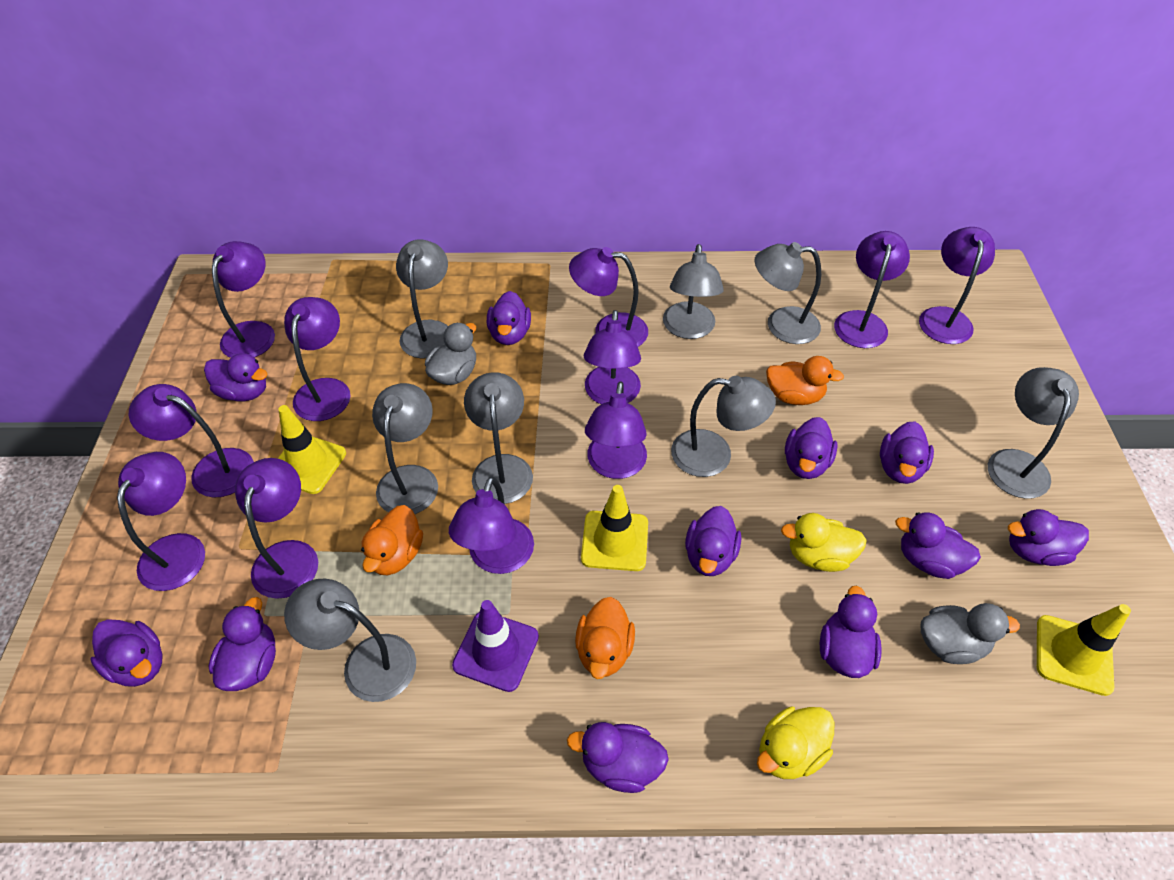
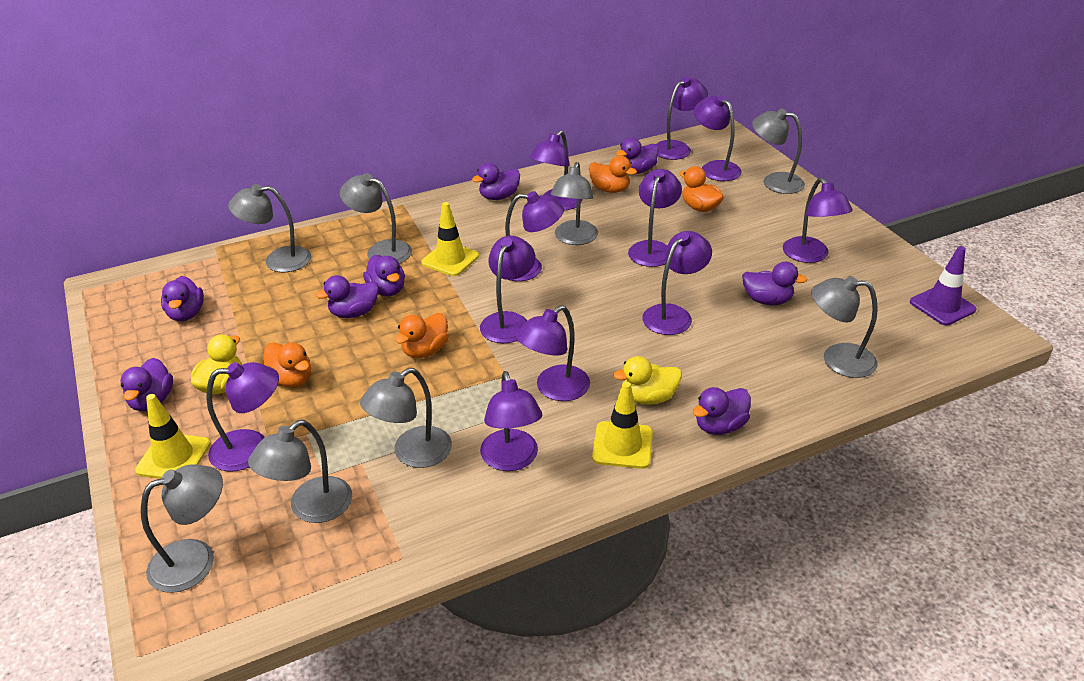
grey duck: [425,323,476,385] [920,603,1020,664] = 2 -> none = 0
orange duck: [361,505,423,575] [575,597,635,679] [766,356,844,405] = 3 -> [263,342,311,387] [395,313,449,358] [589,156,637,193] [679,166,724,212] = 4
purple duck: [90,619,163,687] [204,353,268,401] [208,597,276,691] [487,291,531,345] [567,722,669,793] [685,506,741,576] [785,417,838,479] [820,585,882,678] [880,421,934,484] [895,512,981,579] [1008,509,1089,566] = 11 -> [120,358,173,411] [161,276,204,321] [316,275,379,318] [363,255,405,296] [472,163,520,200] [616,138,658,174] [693,387,751,435] [742,262,807,305] = 8

